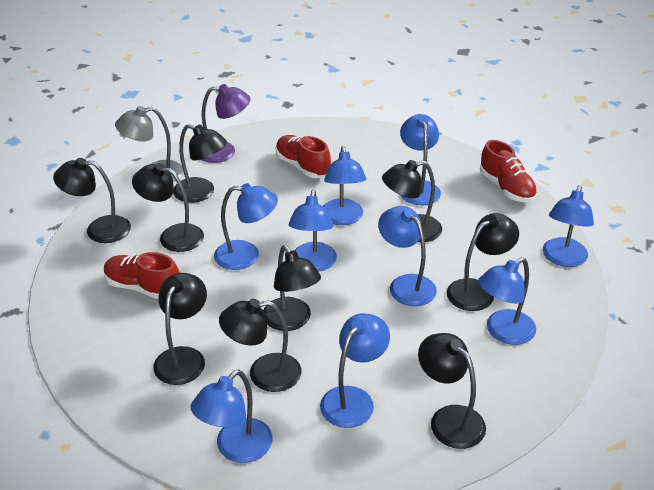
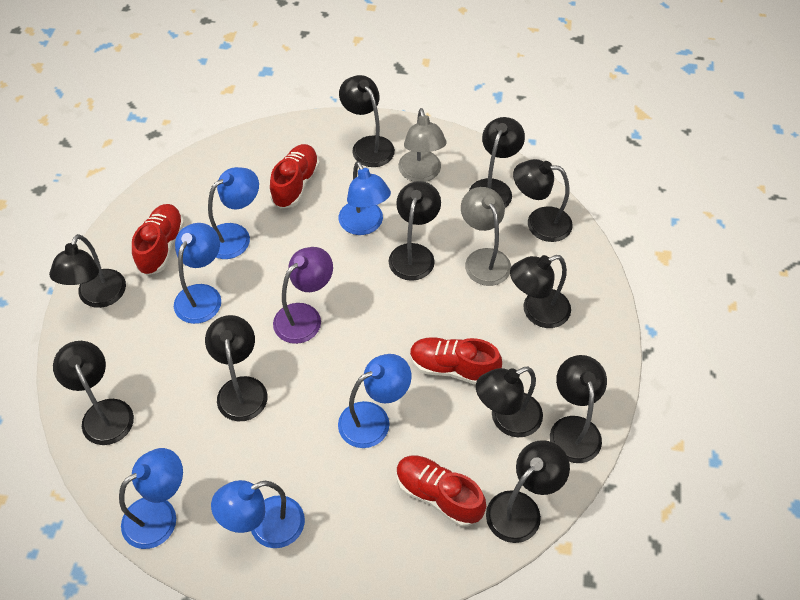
black lamp: [53,158,131,243] [132,163,204,252] [153,273,207,385] [173,124,227,203] [219,299,302,392] [263,245,321,331] [382,160,442,242] [418,333,486,449] [447,213,519,311] = 9 -> [49,234,126,308] [53,341,134,445] [205,315,268,421] [339,75,395,167] [388,181,441,281] [469,117,525,208] [476,367,543,437] [486,440,570,543] [510,255,571,328] [513,159,573,242] [550,355,607,463] = 11
blue lamp: [191,369,273,463] [214,183,278,270] [289,190,337,272] [320,313,390,428] [324,146,366,225] [378,206,437,306] [400,114,441,205] [478,257,536,345] [543,185,594,267] = 9 -> [119,448,183,549] [174,223,221,324] [208,167,259,259] [211,480,305,548] [338,354,411,448] [339,161,391,235] = 6
grey lamp: [115,106,184,182] = 1 -> [398,108,447,182] [461,187,511,286] = 2
red shoe: [104,252,180,299] [275,135,331,178] [480,140,537,202] = 3 -> [132,204,184,275] [270,144,320,209] [396,455,486,527] [410,337,502,385] = 4

